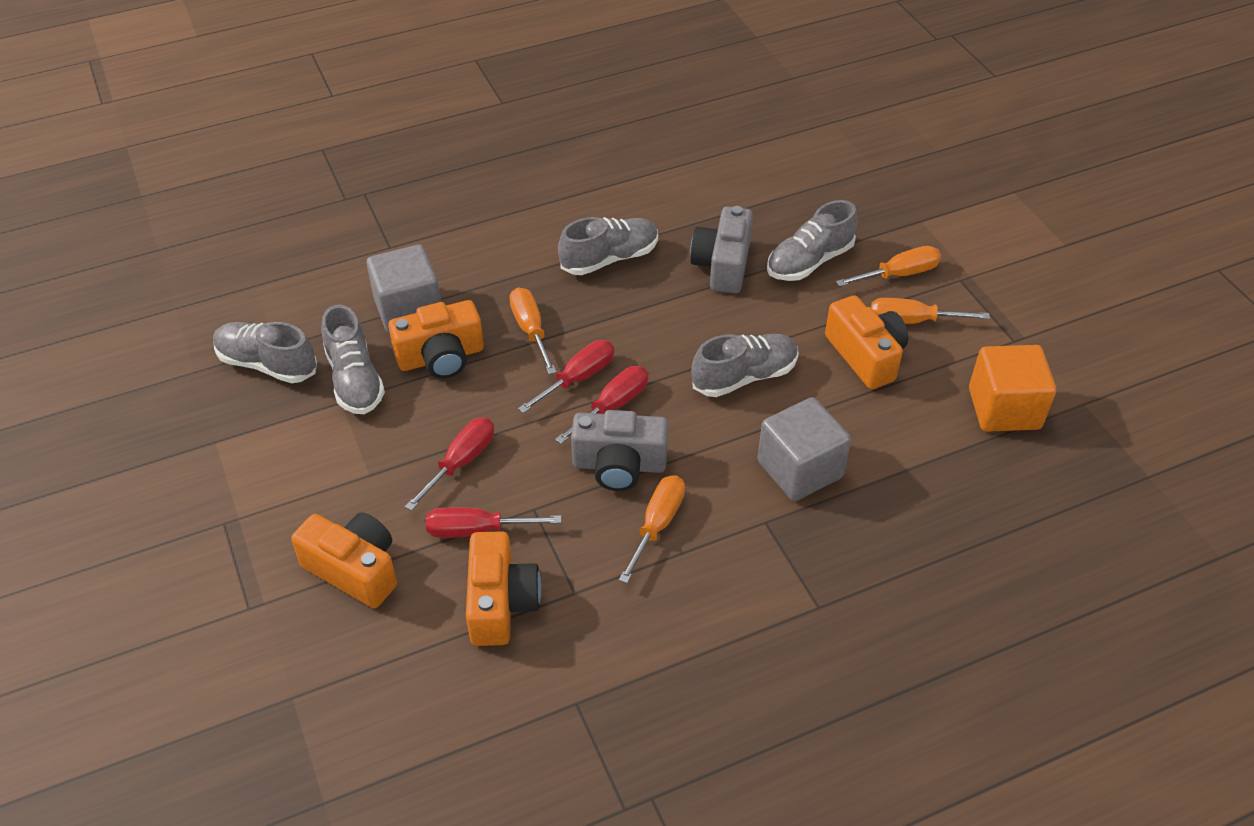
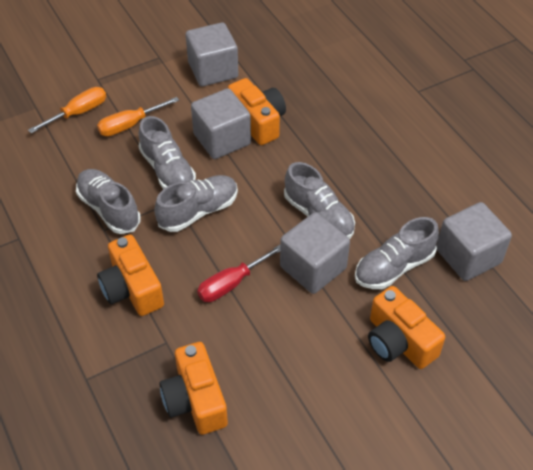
grey camera: [571,410,668,491] [690,206,753,293] = 2 -> none = 0
grey cube: [366,245,441,334] [757,397,851,501] = 2 -> [186,22,239,87] [191,88,251,159] [280,212,350,294] [437,202,512,281] = 4
orange cube: [969,345,1056,432] = 1 -> none = 0
orange screwdriver: [509,287,556,374] [619,475,685,583] [836,246,941,287] [871,298,990,324] = 4 -> [28,87,106,133] [97,97,179,136] = 2
red screwdriver: [405,417,494,511] [426,507,561,538] [518,340,614,413] [555,366,649,444] = 4 -> [197,245,280,302] = 1

